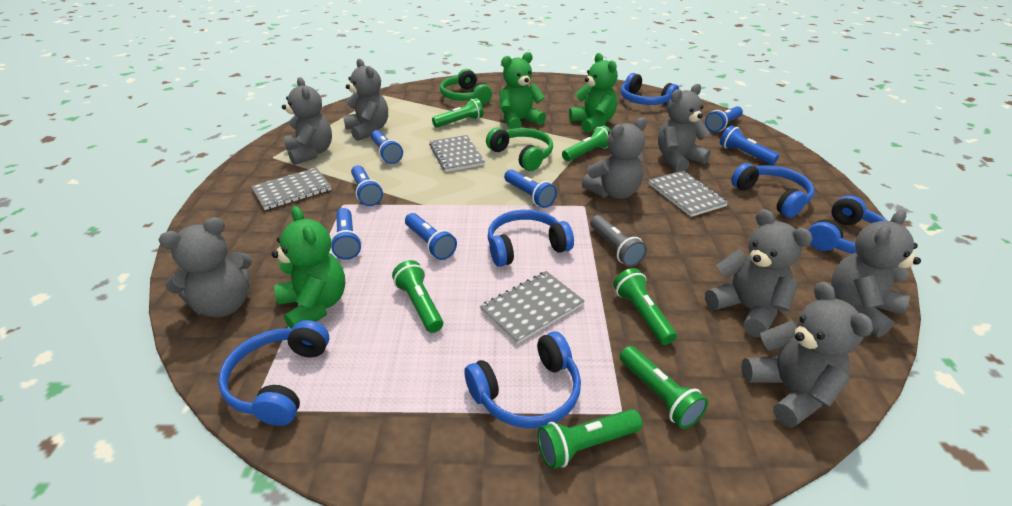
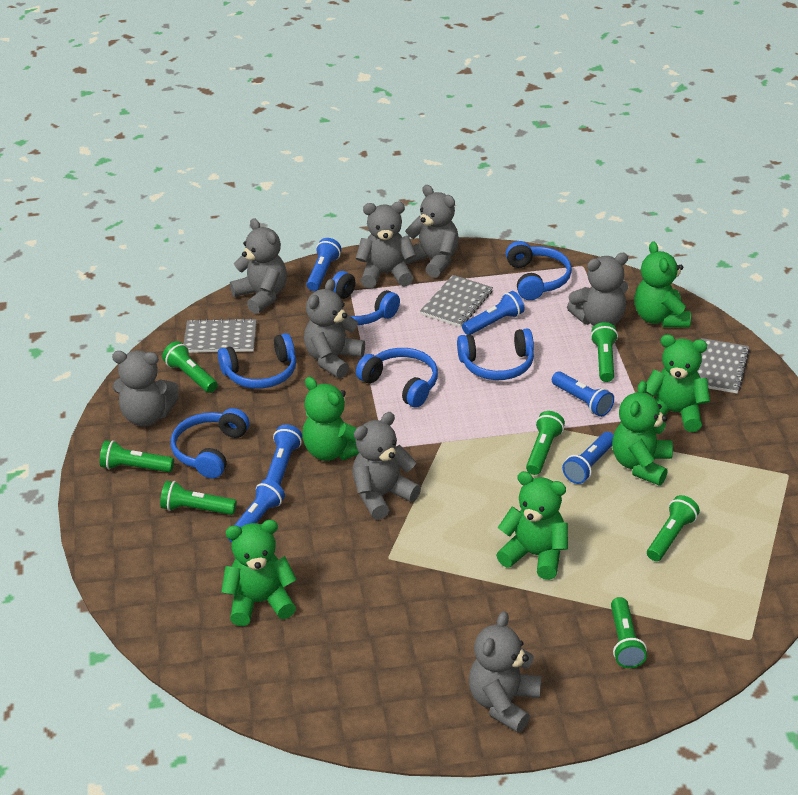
blue flashlight: [331,208,362,260] [351,165,383,206] [371,130,403,164] [405,213,457,260] [504,169,557,208] [705,106,743,132] [720,125,779,165] = 7 -> [228,479,285,543] [266,424,302,485] [306,238,341,291] [462,291,524,335] [552,371,614,417] [562,432,614,484] = 6
green flashlight: [392,260,443,333] [432,98,484,127] [537,409,642,469] [562,126,611,161] [613,268,677,345] [620,346,708,429] = 6 -> [100,440,174,472] [160,481,237,515] [162,341,218,393] [526,411,565,475] [591,322,618,382] [611,597,647,668] [647,495,700,561] = 7
green headphones: [440,69,492,104] [486,127,553,171] = 2 -> none = 0
green teddy bear: [272,206,345,328] [499,52,546,129] [569,53,618,133] = 3 -> [221,520,297,626] [303,377,359,461] [496,471,568,580] [612,381,673,486] [634,241,691,328] [646,334,710,432] = 6
grey flashlight: [590,215,647,267] = 1 -> none = 0
grey notebook: [251,168,332,210] [429,135,485,172] [480,271,585,344] [648,171,729,217] = 4 -> [184,318,257,353] [420,275,493,327] [697,338,750,394] = 3

